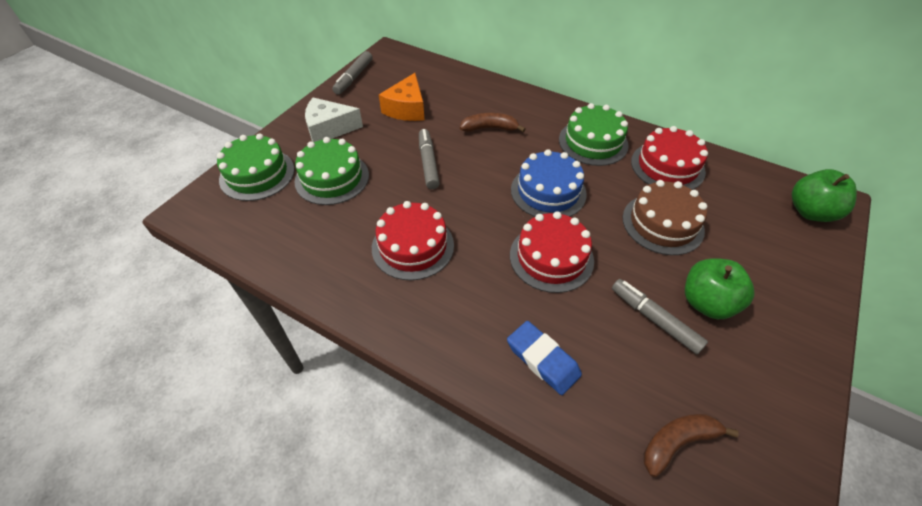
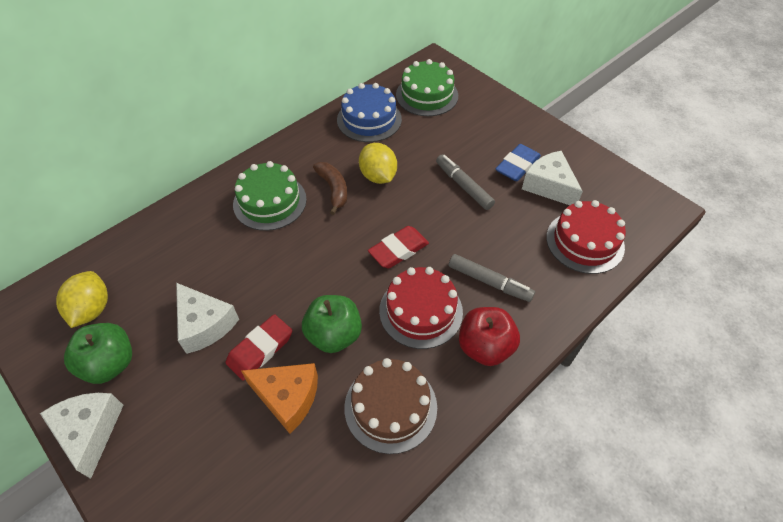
brown banana: [460,113,526,132] [644,414,739,477] = 2 -> [313,162,347,215] = 1
green cake: [217,133,294,201] [295,137,369,205] [559,103,629,166] = 3 -> [233,161,307,231] [396,59,458,116] = 2
grey marker: [332,51,373,95] [419,129,440,189] [612,279,708,354] = 3 -> [436,154,495,210] [449,254,535,302] = 2
red apple: none = 0 -> [459,307,520,366] = 1
red cake: [372,201,454,280] [510,211,594,293] [631,126,708,190] = 3 -> [379,267,463,349] [546,200,626,274] = 2
red eraser: none = 0 -> [225,314,292,381] [368,226,429,268] = 2
white cheese: [305,98,363,142] = 1 -> [40,393,123,479] [176,283,239,354] [522,151,583,205] = 3
yellow lemon: none = 0 -> [56,271,108,328] [359,143,397,184] = 2

